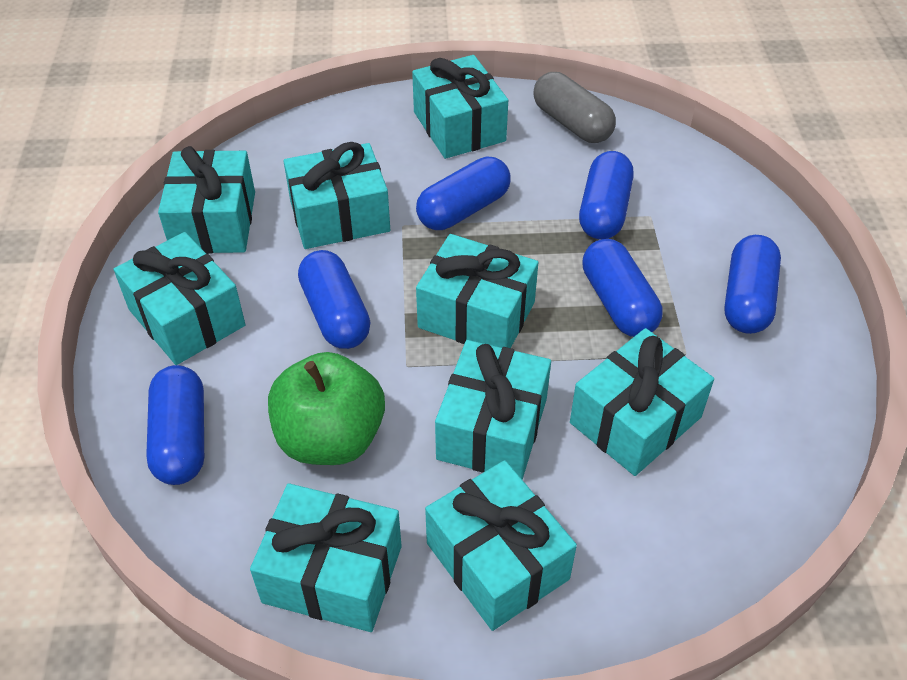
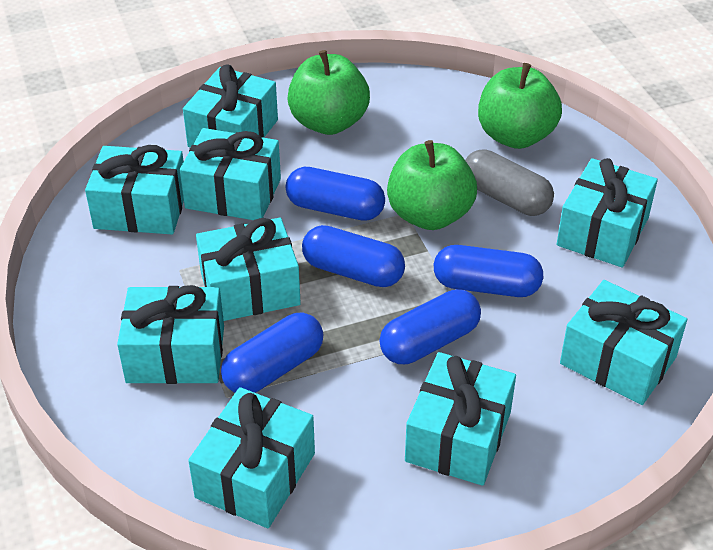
blue capsule: [146,365,204,485] [298,250,370,349] [416,157,511,230] [579,151,634,239] [582,239,662,337] [724,235,781,334] = 6 -> [221,313,323,393] [286,167,385,221] [302,225,405,287] [379,289,481,364] [434,245,543,297] = 5
green apple: [268,352,385,465] = 1 -> [287,50,370,135] [387,140,477,230] [478,63,562,149] = 3

